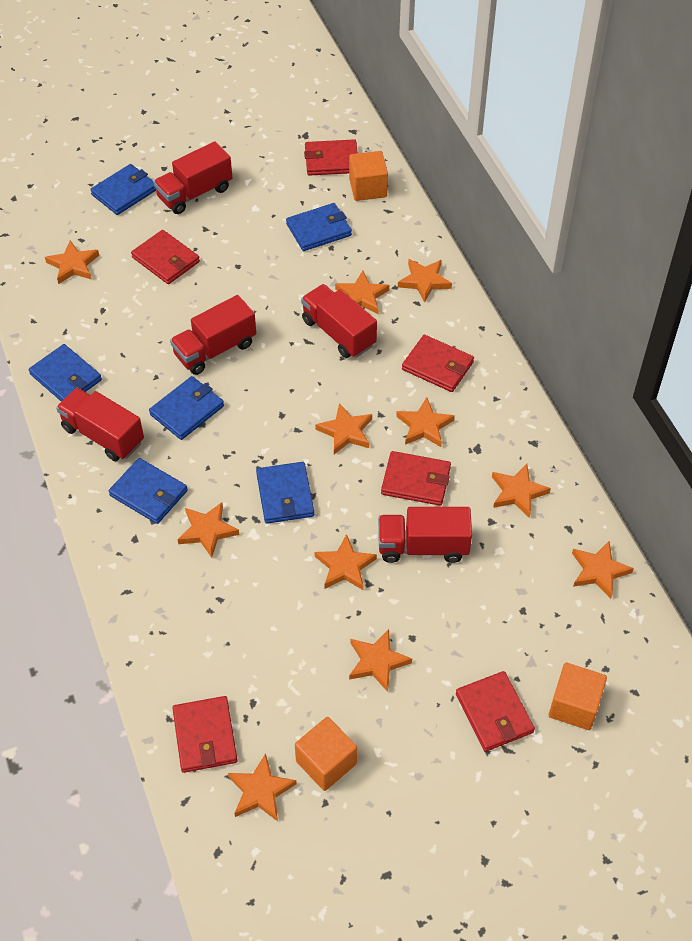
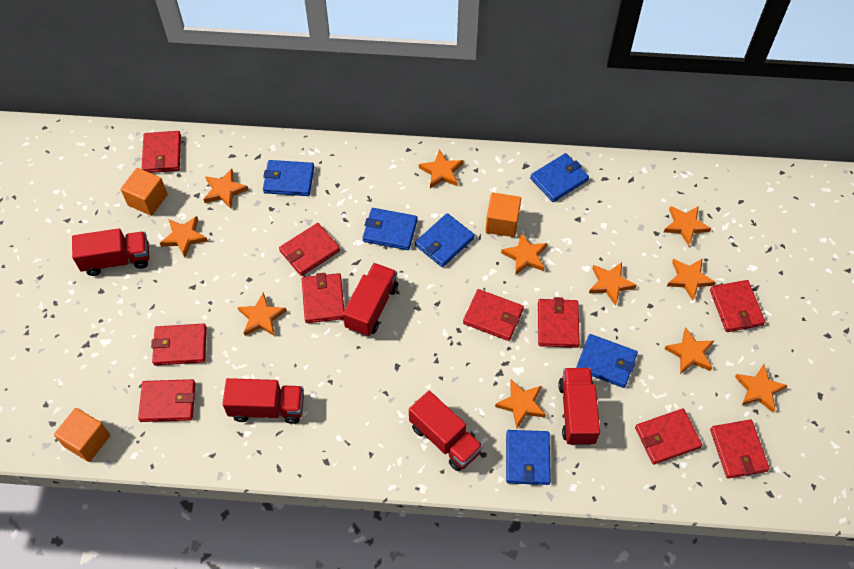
red wallet: [131,230,200,284] [173,696,237,773] [304,139,358,176] [381,451,451,506] [402,335,474,392] [456,671,535,752] = 6 -> [138,379,196,422] [142,131,181,173] [151,324,207,366] [279,223,340,276] [302,273,344,323] [463,289,524,341] [538,297,580,348] [635,409,702,465] [710,280,765,332] [710,420,769,479] = 10

